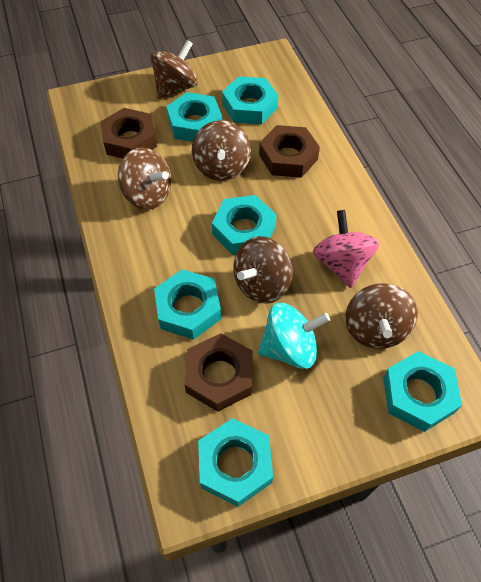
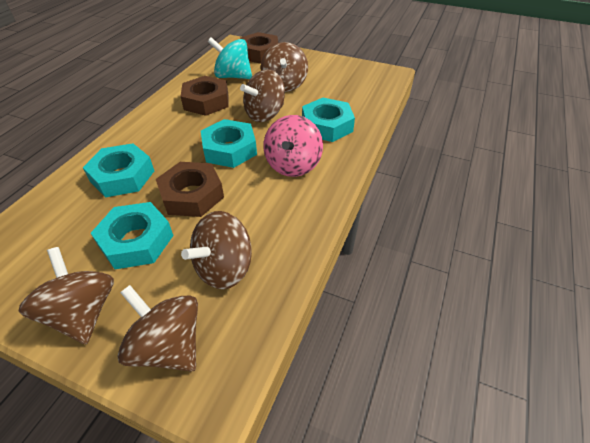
turquoise nut: [154,269,221,340] [166,92,222,142] [198,418,273,507] [212,195,277,255] [222,76,278,124] [383,351,462,432] = 6 -> [83,143,154,197] [91,202,174,269] [201,119,257,168] [302,98,355,142] = 4

